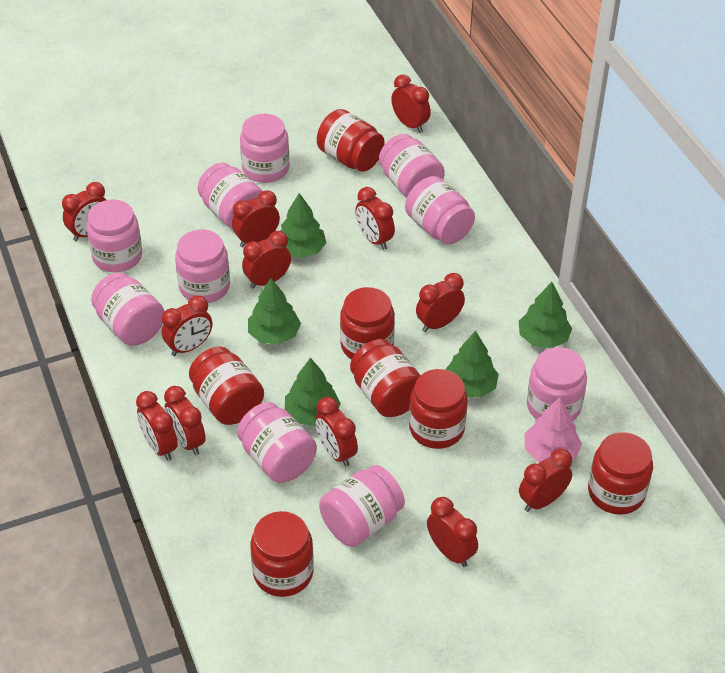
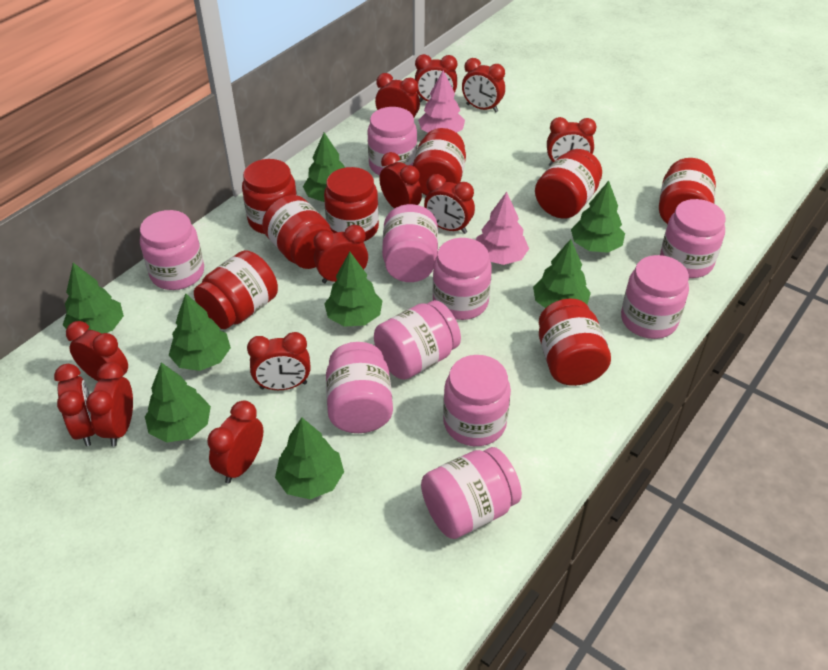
green tree: [248,278,301,345] [280,193,327,258] [285,357,341,426] [445,330,499,398] [519,282,572,348] = 5 -> [63,263,124,333] [145,362,211,443] [169,293,231,371] [275,417,344,499] [303,133,345,202] [324,252,382,327] [533,239,591,308] [571,181,625,253] = 8
pink tree: [525,397,582,462] = 1 -> [418,71,465,133] [476,192,529,265] = 2
red jar: [189,346,264,425] [250,511,314,597] [317,109,385,172] [340,287,395,360] [350,339,420,417] [409,369,468,449] [588,432,653,515] = 7 -> [194,250,278,329] [242,159,297,234] [262,195,333,269] [324,167,379,241] [412,128,466,196] [535,149,602,219] [539,299,611,386] [659,158,716,224] = 8

